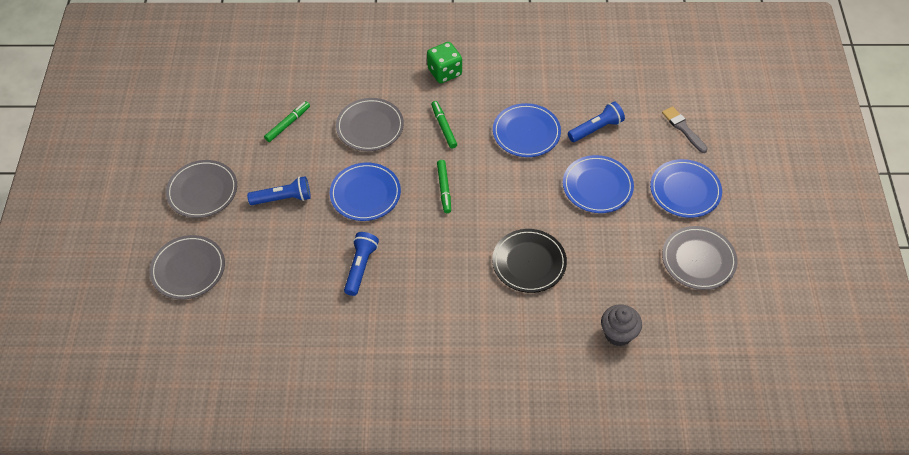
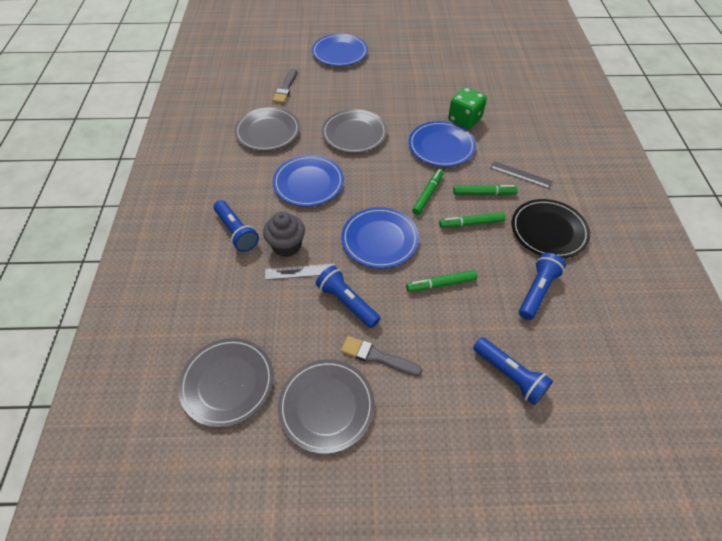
blue flashlight: [247,176,311,205] [344,232,379,296] [568,101,625,142] = 3 -> [214,200,259,252] [316,265,381,328] [473,337,553,405] [519,253,566,320] = 4
green marker: [264,101,310,142] [431,101,457,149] [437,160,451,213] = 3 -> [406,270,477,292] [412,169,444,215] [439,212,505,228] [453,185,518,195] = 4
grey brush: [662,106,708,153] = 1 -> [272,69,297,103] [341,336,422,376] = 2
grey ruler: none = 0 -> [265,263,335,280] [490,161,553,189] = 2

